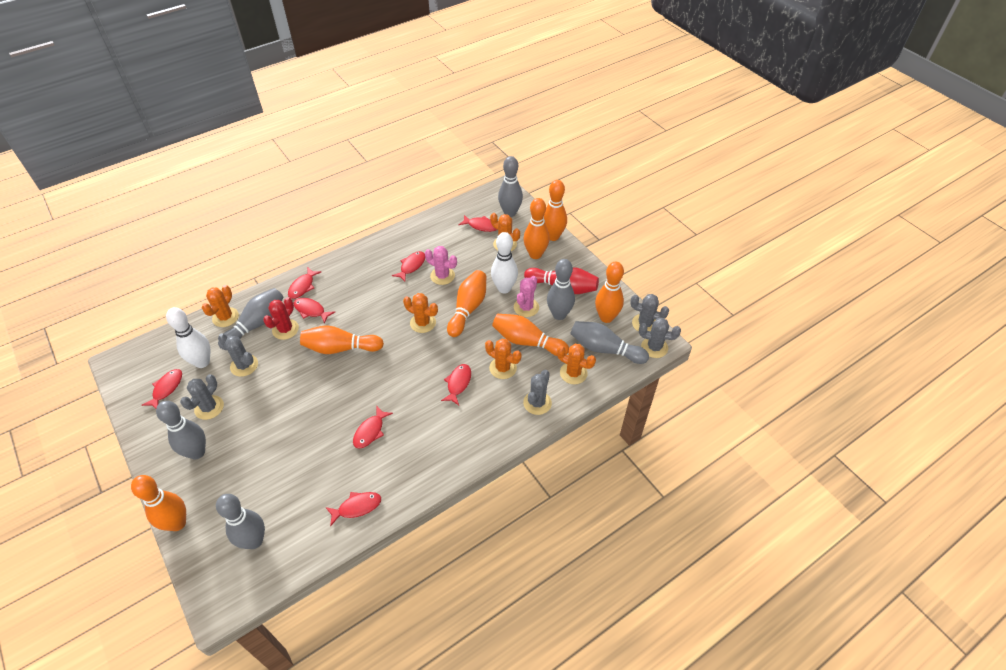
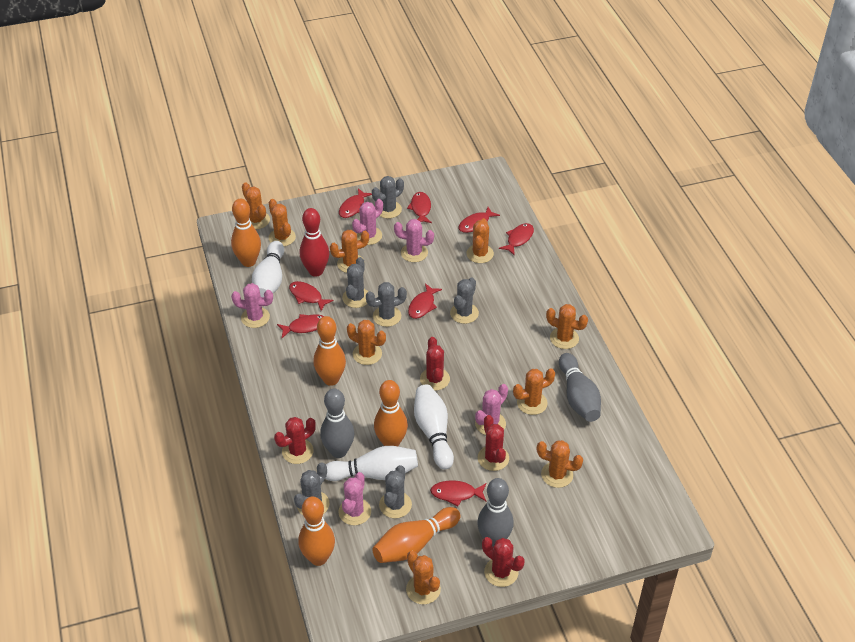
grey bowling pin: [156,401,206,459] [216,494,265,549] [218,288,284,350] [498,156,523,217] [547,259,575,320] [570,321,649,364] = 6 -> [320,389,354,458] [477,478,514,547] [559,353,601,422] = 3
grey cactus: [180,374,224,420] [218,333,258,377] [523,370,552,415] [630,294,669,332] [639,318,681,358] = 5 -> [294,462,329,515] [342,257,368,308] [366,282,407,327] [372,176,404,219] [379,465,412,518] [450,278,479,324] = 6
orange bowling pin: [131,475,186,531] [300,325,384,354] [447,270,486,337] [492,314,569,356] [523,198,550,259] [544,180,567,241] [595,262,624,323] = 7 -> [231,199,261,267] [299,496,335,566] [313,316,346,386] [372,507,460,563] [374,380,408,446] = 5
orange cactus: [202,285,239,327] [403,293,438,333] [485,339,521,379] [490,213,520,251] [557,344,596,384] = 5 -> [242,182,270,229] [269,199,296,246] [330,230,369,273] [347,320,386,365] [406,551,441,604] [466,218,494,263] [513,368,555,415] [537,440,583,488] [546,304,588,349] = 9
pink cactus: [425,246,457,285] [514,276,539,317] = 2 -> [231,283,273,328] [338,472,371,525] [352,199,383,245] [394,219,434,262] [475,384,508,435] = 5
red cactus: [263,297,299,340] = 1 -> [274,417,316,464] [420,337,450,391] [478,415,509,471] [482,537,525,587] = 4
white bowling pin: [166,307,210,368] [491,232,518,294] = 2 -> [252,241,284,297] [325,446,418,481] [414,385,454,470] = 3

